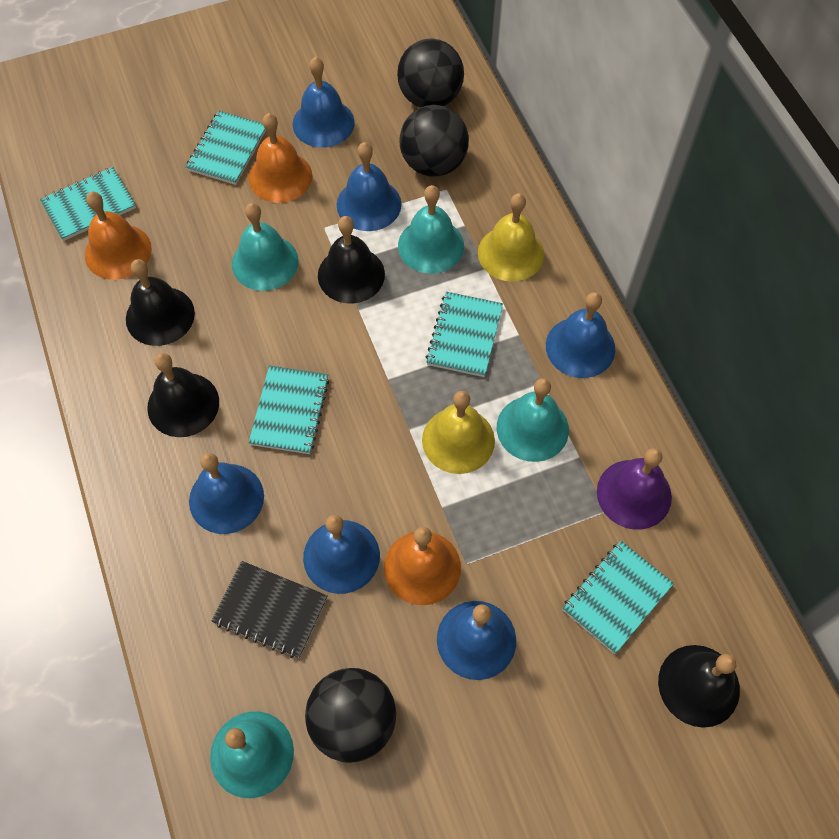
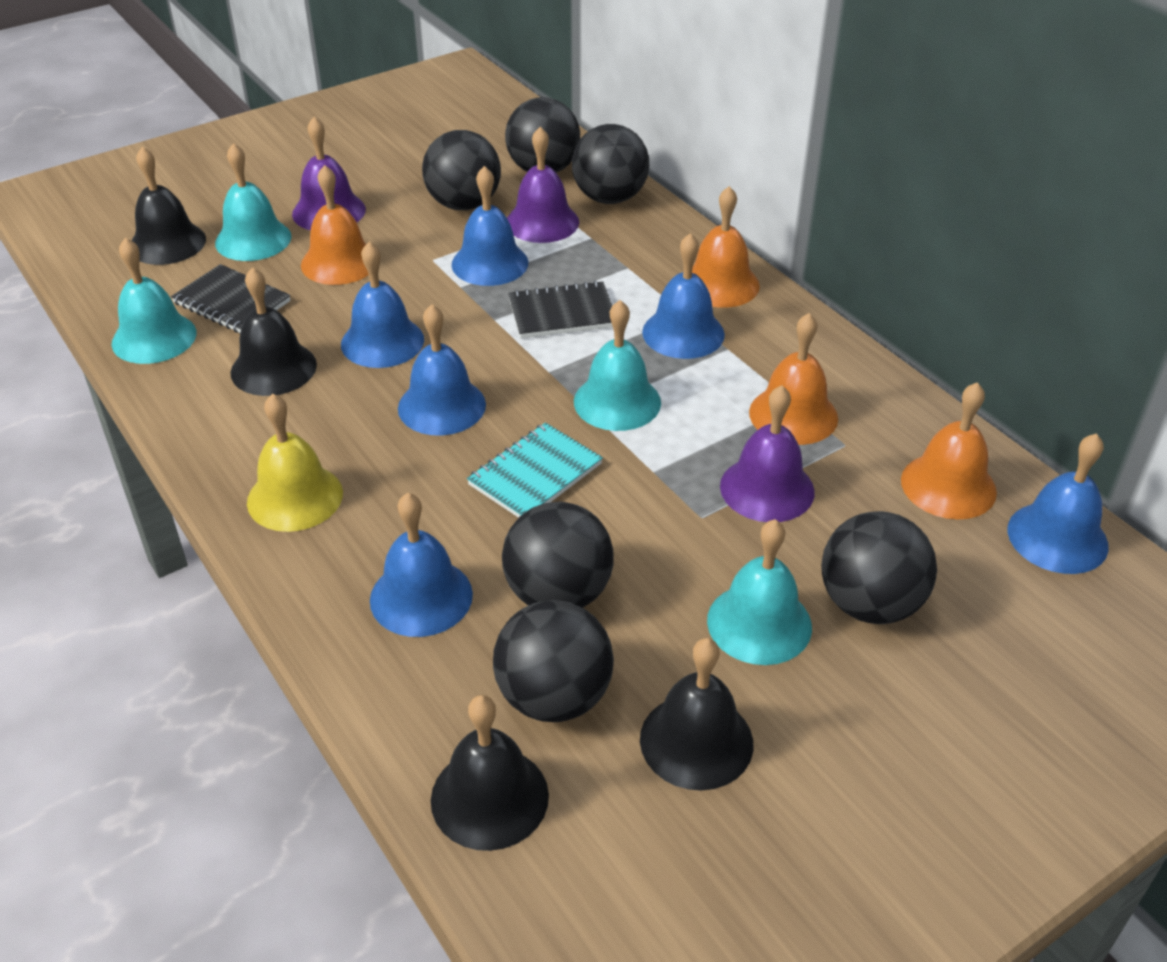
black ball: [305,668,396,763] [397,39,464,107] [399,105,469,177] = 3 -> [422,130,501,210] [493,600,614,722] [502,502,613,608] [505,97,580,173] [572,124,649,204] [821,511,937,624] = 6
black notebook: [212,561,328,658] = 1 -> [171,264,291,333] [508,281,613,338] = 2
orange bell: [85,192,152,280] [248,113,313,203] [384,527,461,605] = 3 -> [301,165,369,285] [692,186,760,308] [749,313,838,445] [901,382,997,519] = 4
purple bell: [597,448,672,530] = 1 -> [292,117,366,230] [507,127,579,243] [720,385,815,522] = 3
turquoise notebook: [40,167,136,241] [186,111,266,185] [249,365,329,454] [426,292,503,377] [562,541,674,654] = 5 -> [467,422,603,518] = 1
yellow bell: [422,391,495,474] [478,193,544,282] = 2 -> [247,394,343,532] = 1

